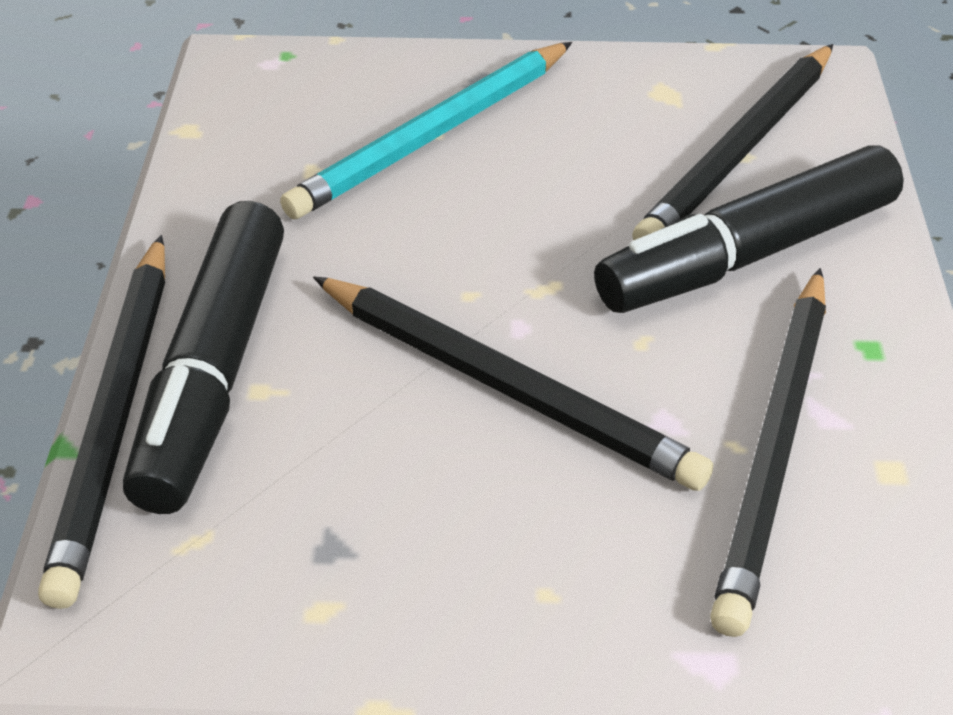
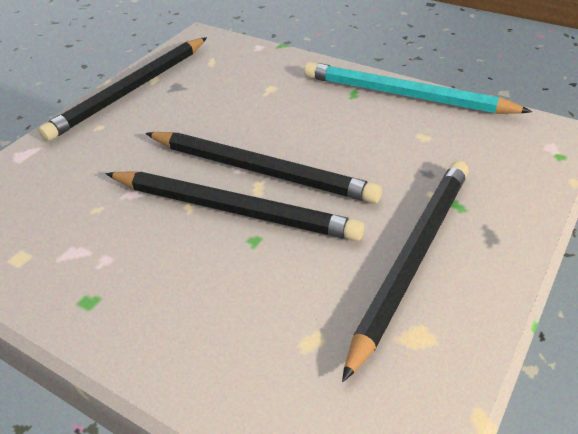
black marker: [123,201,284,514] [594,145,904,313] = 2 -> none = 0

